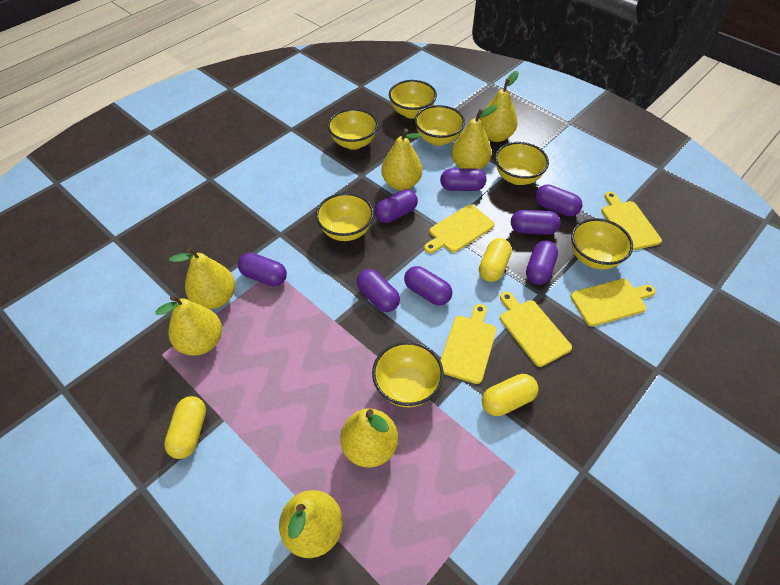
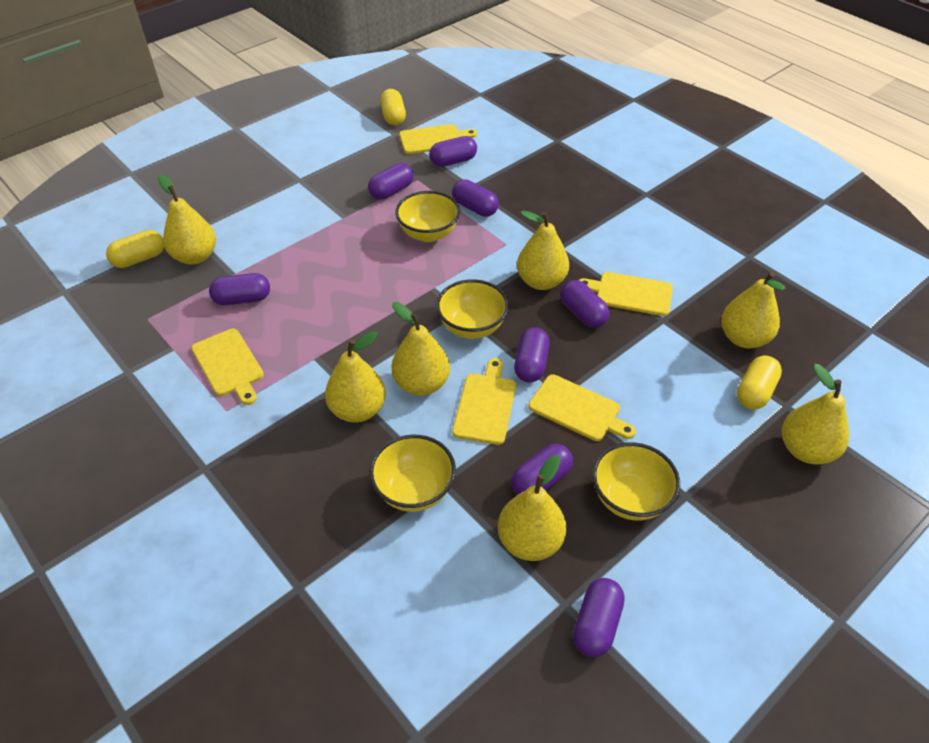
yellow bowl: [316,193,374,241] [327,109,378,150] [372,341,444,407] [389,80,437,119] [415,105,465,146] [495,142,549,185] [571,218,633,269] = 7 -> [369,435,456,512] [395,191,460,242] [436,279,509,339] [592,442,680,520] = 4

